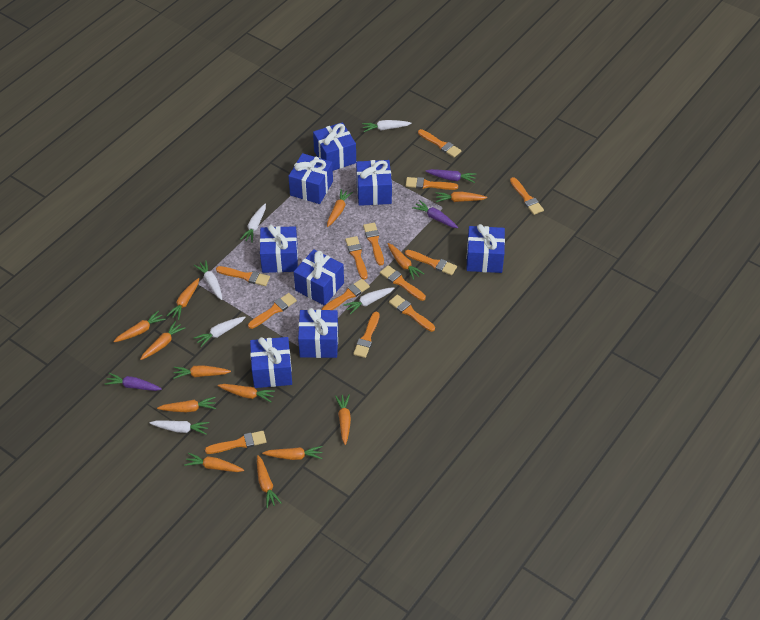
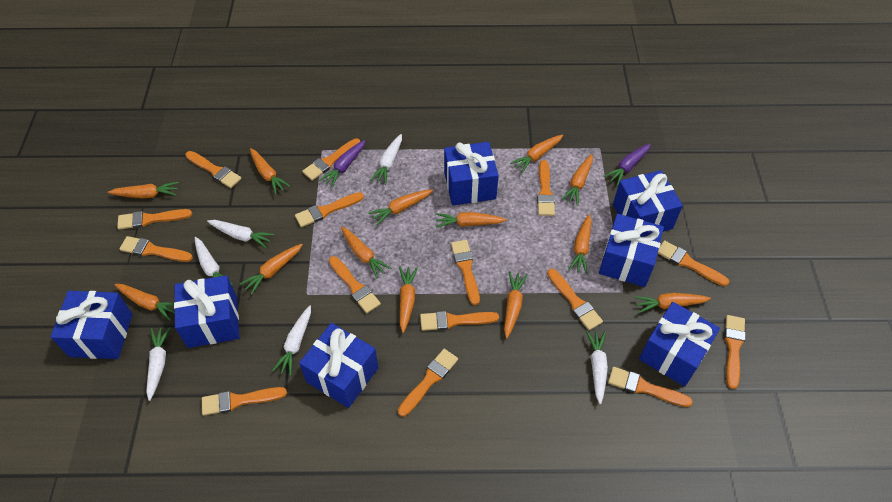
blue gift: [250,337,292,388] [260,225,298,273] [288,153,333,204] [294,249,344,306] [298,308,338,358] [313,122,356,171] [356,160,392,206] [466,224,505,273] = 8 -> [51,291,133,359] [174,275,239,348] [299,323,379,408] [444,142,499,206] [599,214,664,287] [613,170,683,232] [639,302,720,387] = 7
orange brush: [205,431,266,454] [216,266,270,286] [248,293,297,329] [322,279,370,310] [345,236,367,280] [353,312,380,358] [363,223,384,266] [380,265,426,301] [389,295,435,332] [405,250,457,275] [406,177,458,190] [418,129,461,158] [510,177,544,215] = 13 -> [117,209,192,230] [119,236,193,262] [185,151,242,188] [202,387,287,416] [295,192,364,227] [302,138,360,181] [329,256,381,313] [398,349,458,417] [420,311,499,331] [451,240,480,305] [537,160,555,216] [547,269,603,330] [608,367,693,407] [658,240,729,286] [724,315,746,389] = 15
purple carrot: [105,373,162,391] [412,200,458,228] [425,169,476,183] = 3 -> [319,140,365,188] [604,144,651,186] = 2

